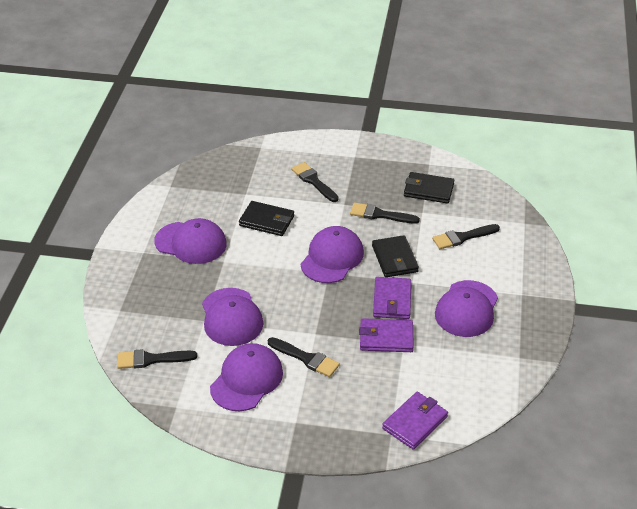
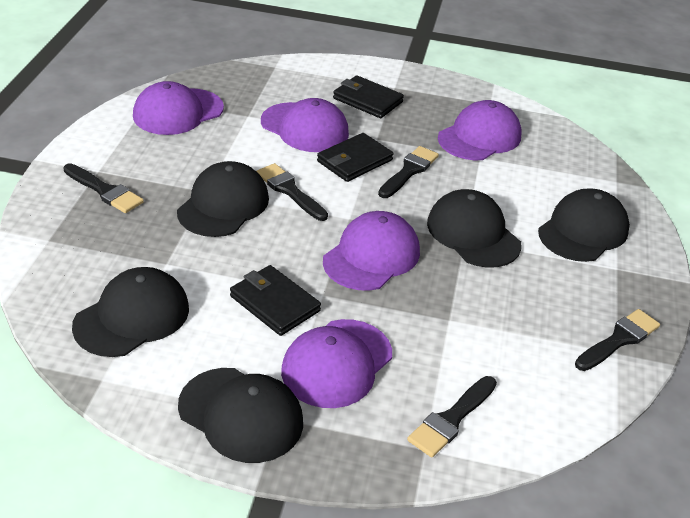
black cap: none = 0 -> [72,267,189,357] [177,161,269,237] [178,368,303,463] [427,189,522,268] [538,188,630,262] = 5
purple wallet: [359,318,414,352] [373,277,411,319] [382,392,448,450] = 3 -> none = 0

